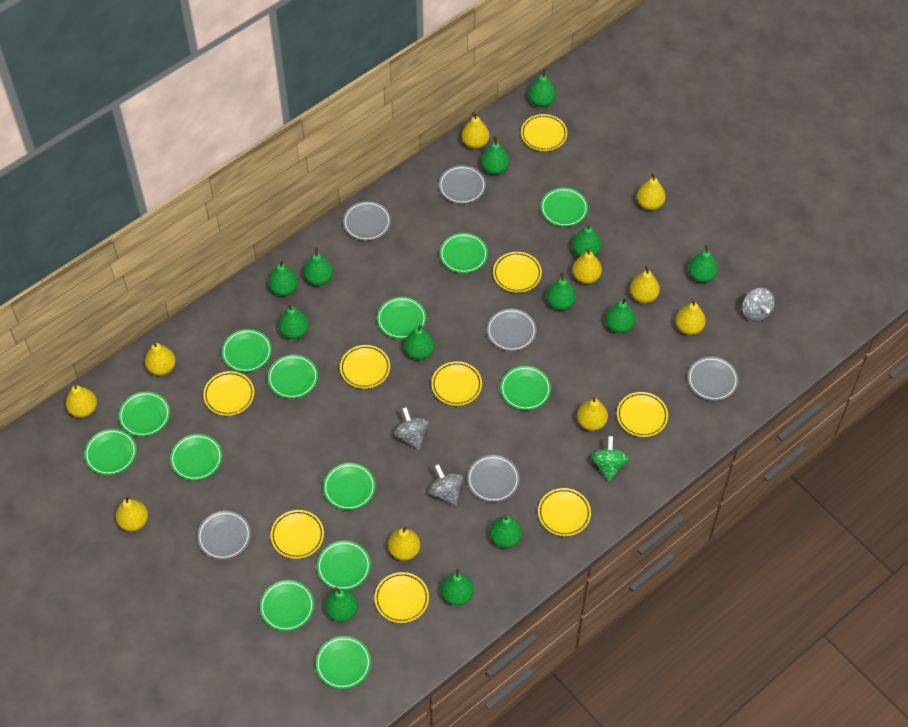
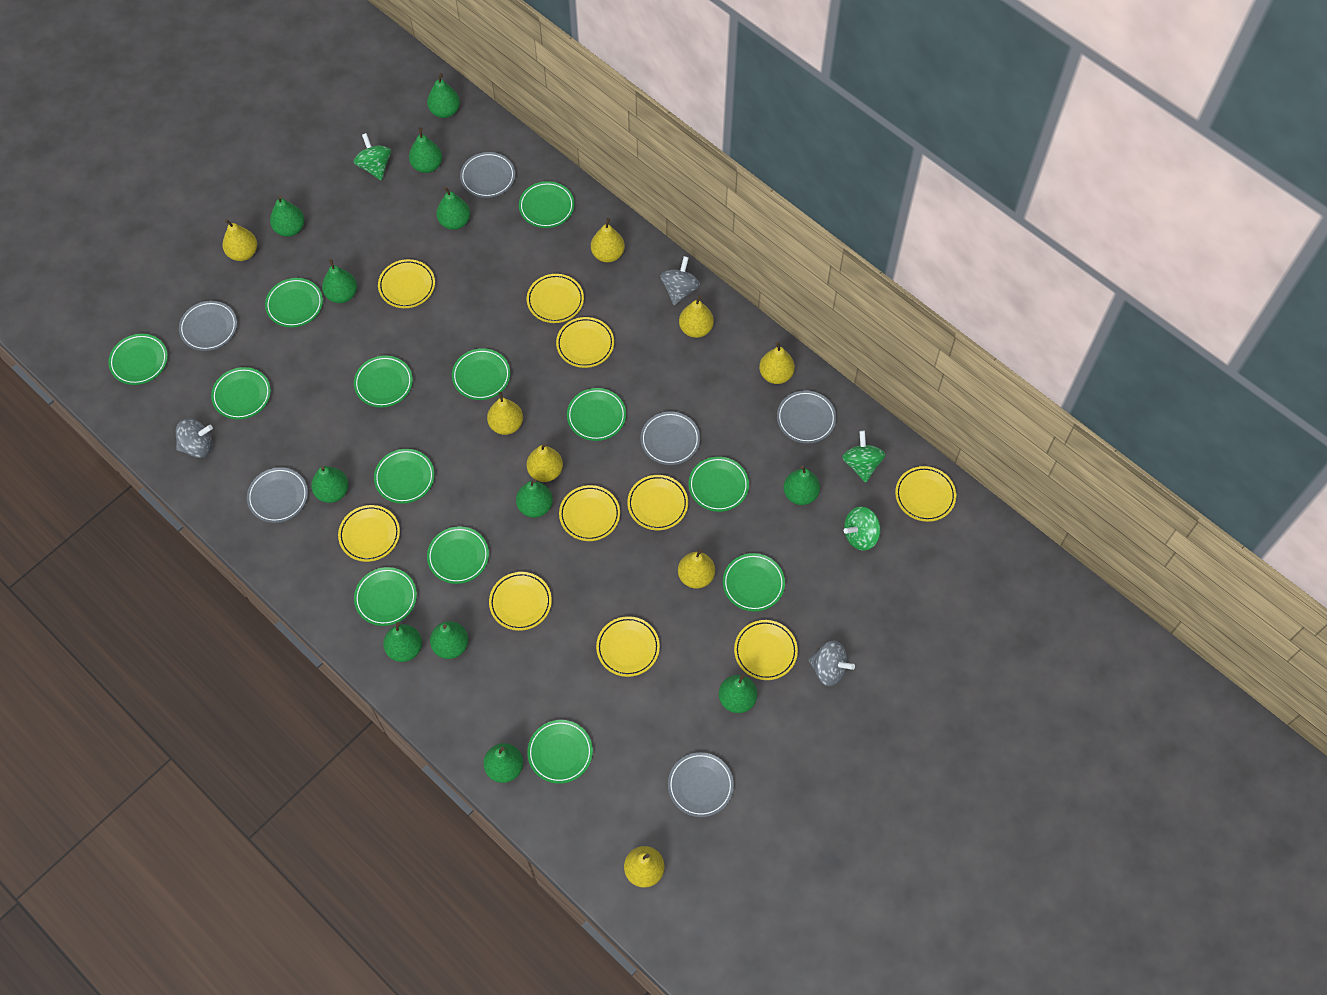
green pear: [268,260,298,296] [279,304,309,339] [304,247,333,286] [325,587,358,622] [404,325,434,360] [441,568,474,605] [481,136,509,175] [490,515,522,548] [528,69,556,107] [546,272,576,310] [572,224,601,256] [605,297,635,333] [688,244,718,282] = 13 -> [270,195,305,237] [311,466,349,503] [322,259,357,303] [383,622,422,662] [409,128,442,173] [427,73,460,118] [430,621,468,659] [436,187,470,230] [483,743,523,783] [516,479,553,518] [719,674,757,713] [783,465,820,505] = 12
green spinning top: [591,436,629,481] = 1 -> [354,133,391,181] [842,431,886,483] [844,507,881,551] = 3
yellow pear: [66,384,97,418] [116,496,148,531] [145,342,176,375] [388,526,420,561] [462,112,490,149] [572,248,602,284] [577,397,608,431] [630,266,660,303] [637,173,666,210] [676,299,706,335] = 10 -> [222,219,257,261] [487,392,523,435] [527,443,563,482] [591,218,625,263] [624,846,665,888] [678,549,715,589] [679,295,714,338] [759,342,795,384] = 8
yellow plate: [203,371,254,416] [271,510,324,559] [340,345,390,389] [374,572,429,623] [431,361,482,406] [493,252,542,293] [521,114,567,151] [538,488,591,536] [617,392,668,437] = 9 -> [338,505,400,562] [378,259,435,308] [489,572,552,631] [527,274,584,323] [556,317,614,368] [559,485,620,541] [596,616,660,677] [627,475,688,530] [734,620,798,680] [895,466,956,522] = 10

